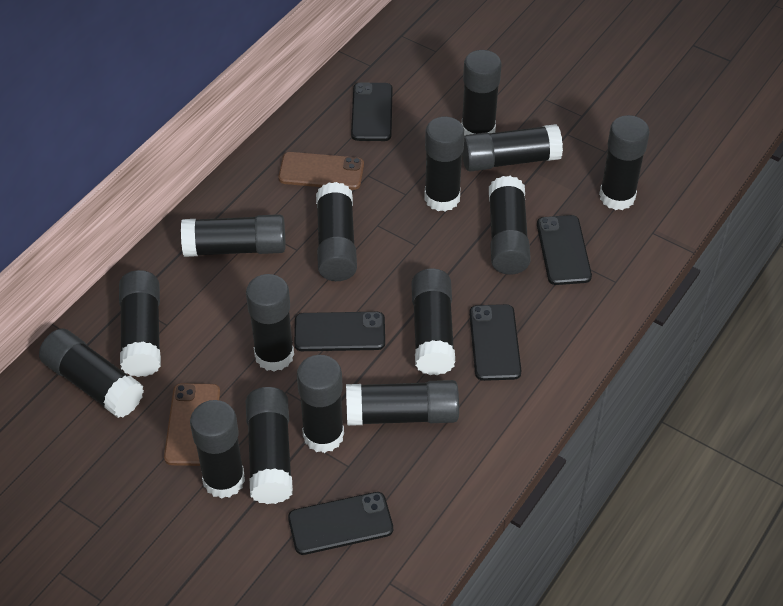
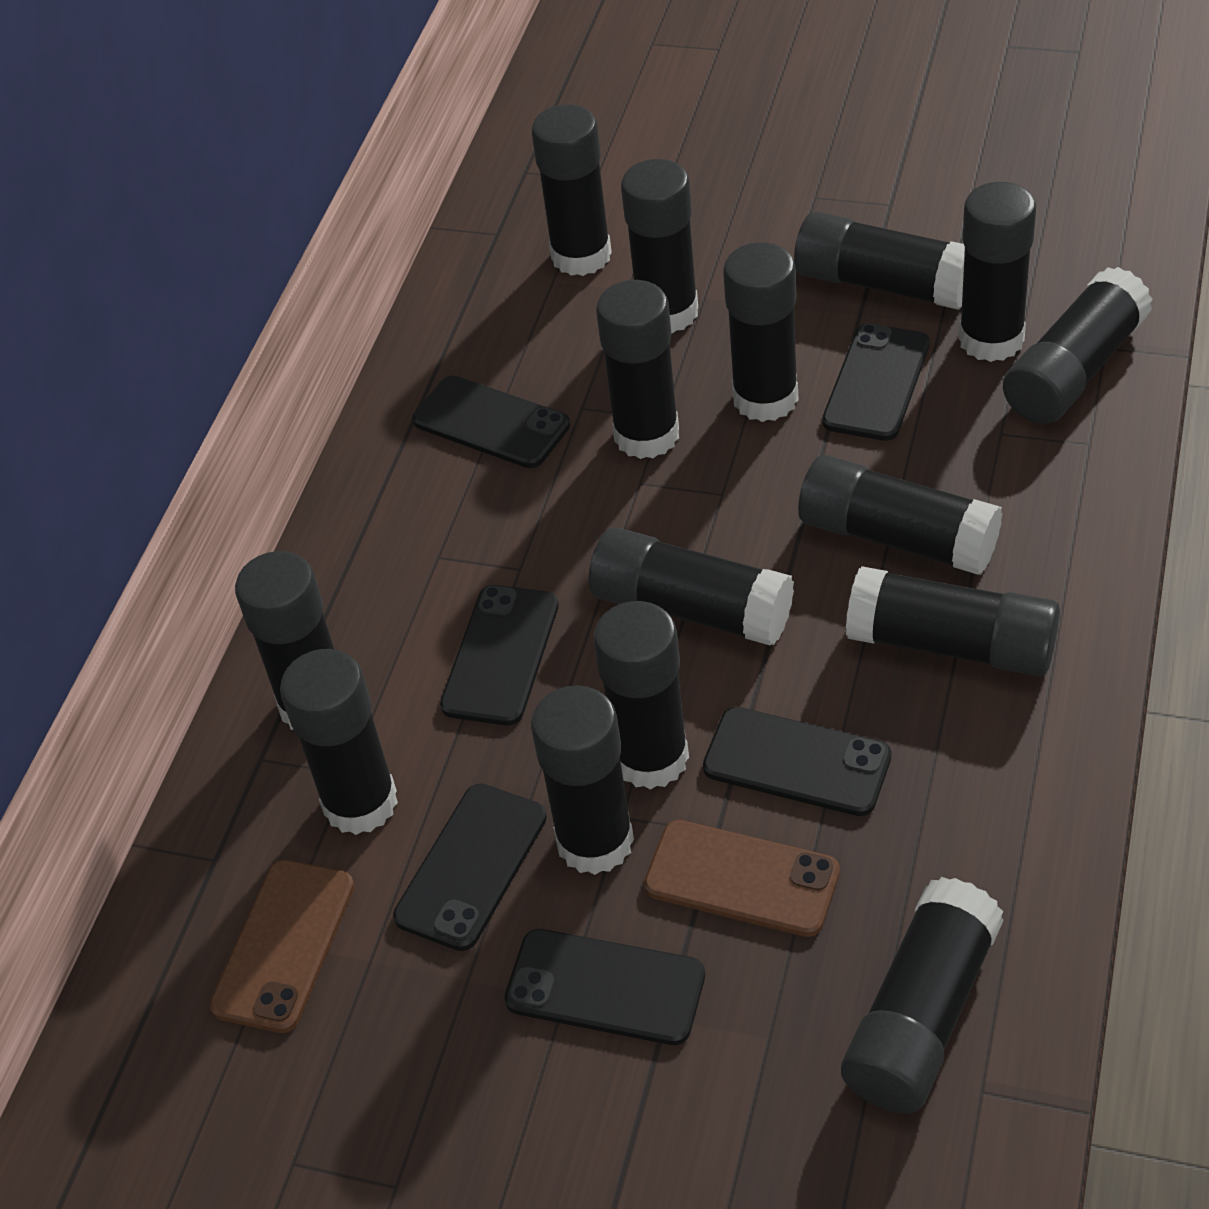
black phone: [288,492,393,555] [294,312,385,351] [351,83,393,141] [469,304,522,381] [537,215,592,285] = 5 -> [393,783,547,951] [412,376,570,468] [440,585,559,725] [504,929,705,1045] [703,707,891,816] [822,324,930,441] = 6

